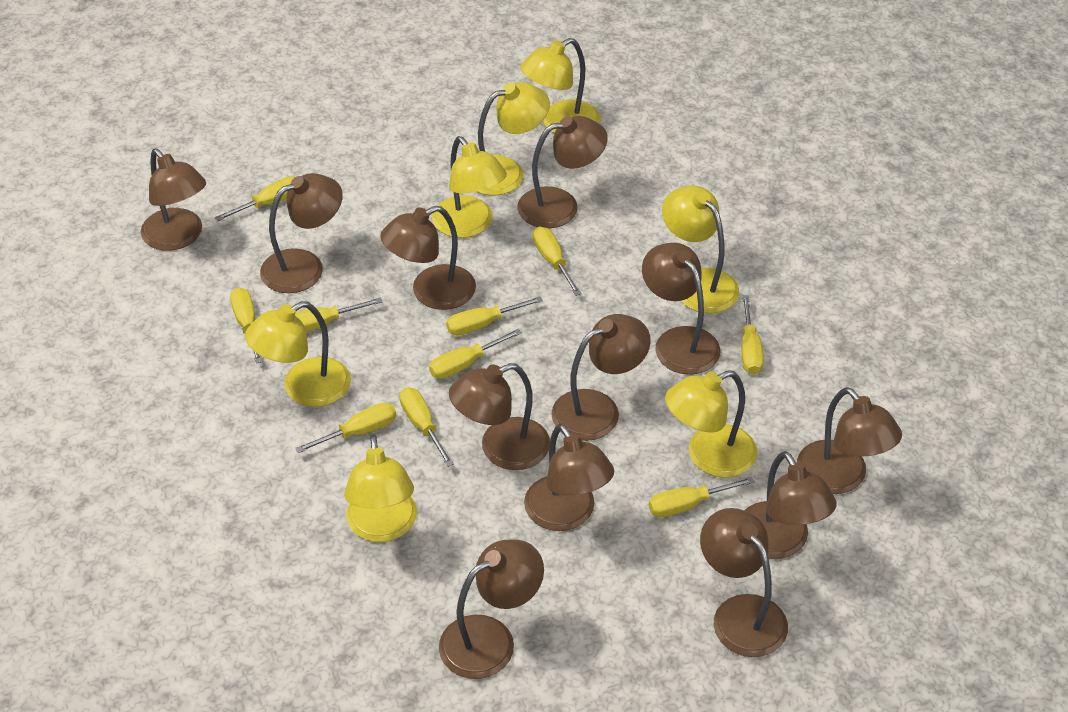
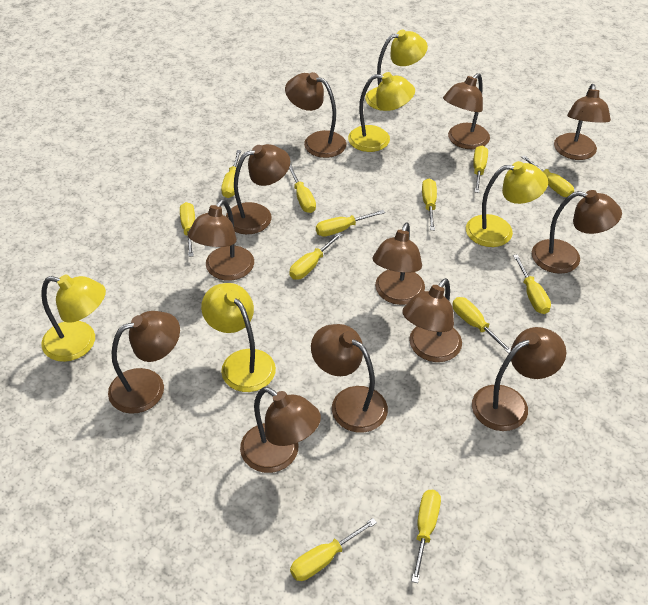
yellow lamp: [245,301,351,407] [344,435,417,542] [432,136,507,238] [478,82,550,195] [520,38,600,133] [662,185,739,313] [665,370,757,478] = 7 -> [41,274,106,362] [201,283,276,392] [348,72,415,152] [365,30,428,111] [466,161,548,247] = 5
yellow screwdriver: [214,176,295,221] [230,288,263,363] [295,297,383,332] [295,403,396,453] [399,388,454,467] [429,329,522,379] [446,296,543,335] [533,227,582,296] [649,477,755,517] [741,295,764,375] = 10 -> [180,202,195,257] [221,150,241,198] [289,165,316,213] [289,233,342,280] [290,518,377,581] [316,210,385,237] [411,490,441,583] [422,179,437,230] [453,297,511,354] [473,145,488,193] [513,254,551,314] [521,155,574,197] = 12

